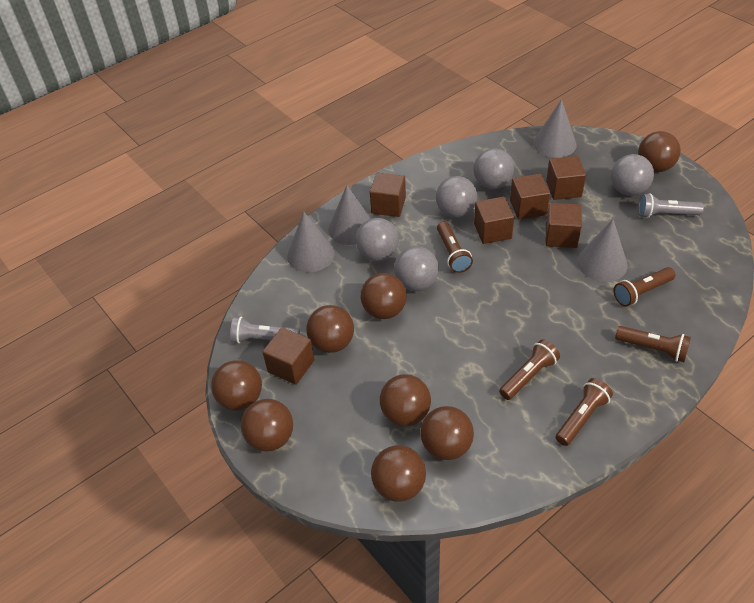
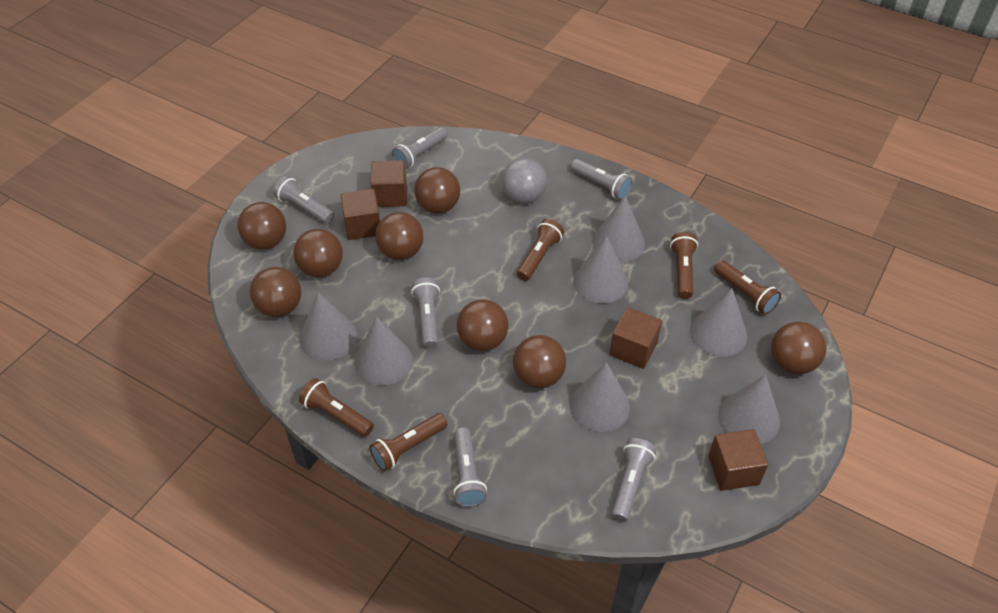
brown cube: [263,327,315,385] [370,173,406,217] [474,197,514,244] [510,174,550,220] [546,156,586,200] [546,203,582,248] = 6 -> [341,189,380,240] [371,160,407,207] [610,307,662,369] [708,429,768,491] = 4
grey ball: [356,218,399,261] [394,246,439,291] [436,176,477,218] [473,148,514,189] [611,154,654,196] = 5 -> [502,158,547,204] = 1
grey cone: [287,212,334,272] [328,185,371,245] [533,99,577,158] [577,219,628,282] = 4 -> [300,292,357,361] [354,316,413,386] [570,362,630,432] [574,236,628,303] [592,196,645,262] [690,288,747,357] [718,375,780,444] = 7
grey flashlight: [230,316,300,343] [638,194,704,218] = 2 -> [273,176,334,224] [392,127,447,169] [411,278,440,349] [453,427,487,507] [571,159,632,200] [611,438,656,522] = 6

